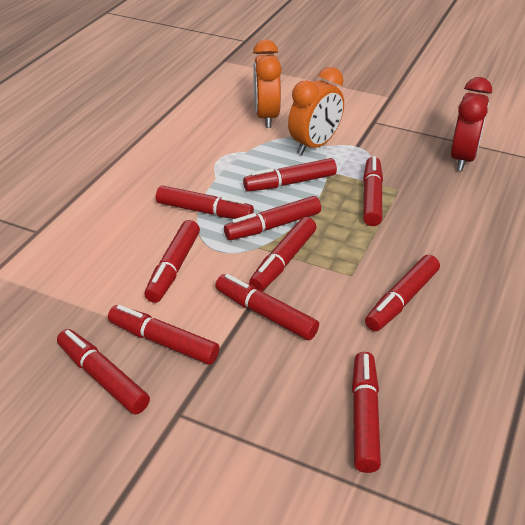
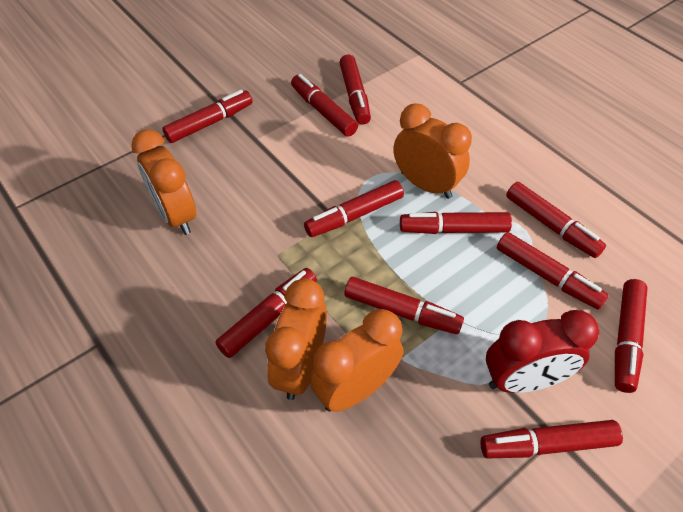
orange clock: [253,39,282,128] [288,67,344,155] = 2 -> [131,129,196,235] [265,278,327,400] [309,309,404,412] [393,104,472,199] = 4

